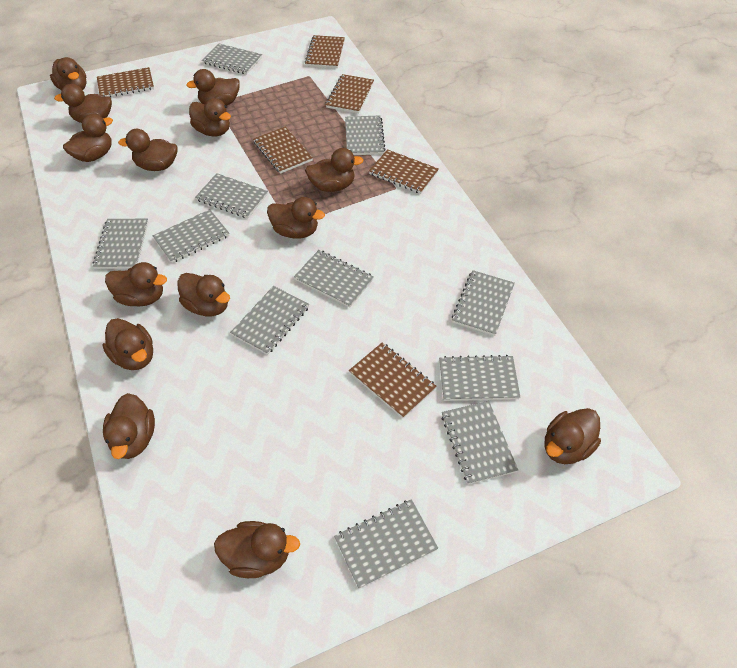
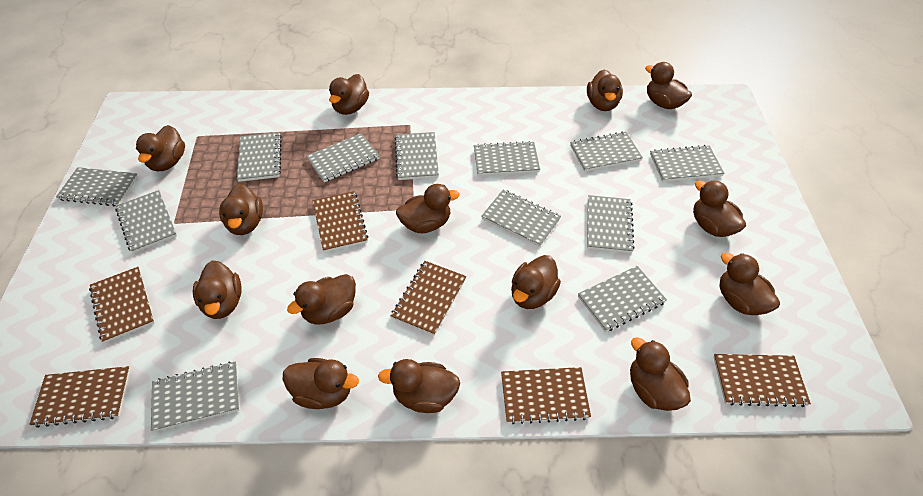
grey notebook: [93,219,148,269] [153,209,229,263] [195,173,268,218] [202,43,262,74] [230,286,309,355] [294,250,374,308] [334,499,438,589] [345,115,386,155] [439,355,520,401] [441,401,518,485] [452,270,515,336] = 11 -> [56,167,138,206] [115,190,177,253] [151,361,240,432] [237,132,282,182] [306,133,380,182] [395,132,439,180] [474,141,540,176] [481,190,561,247] [570,132,643,172] [578,266,667,332] [587,195,635,253] [650,145,725,182] = 12

